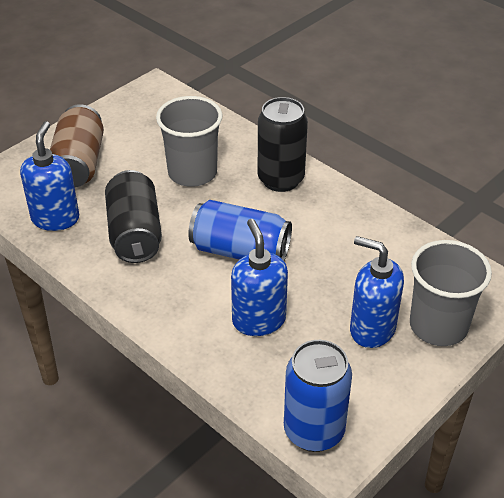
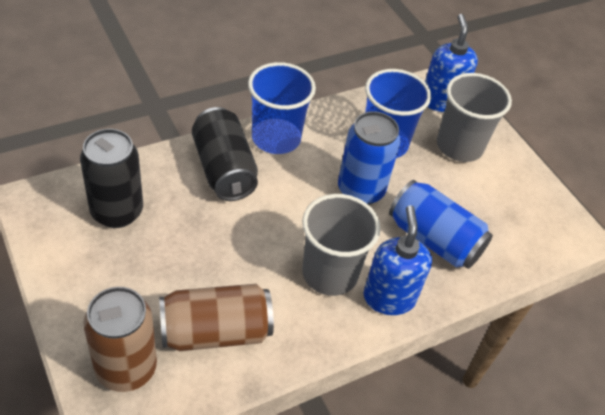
blue cup: none = 0 -> [248,62,316,154] [365,69,431,158] = 2
blue soap dispenser: [20,121,79,231] [231,219,288,336] [350,236,404,348] = 3 -> [364,205,432,315] [425,14,478,112] = 2
brown can: [50,104,104,188] = 1 -> [83,287,157,392] [159,284,274,351] = 2

